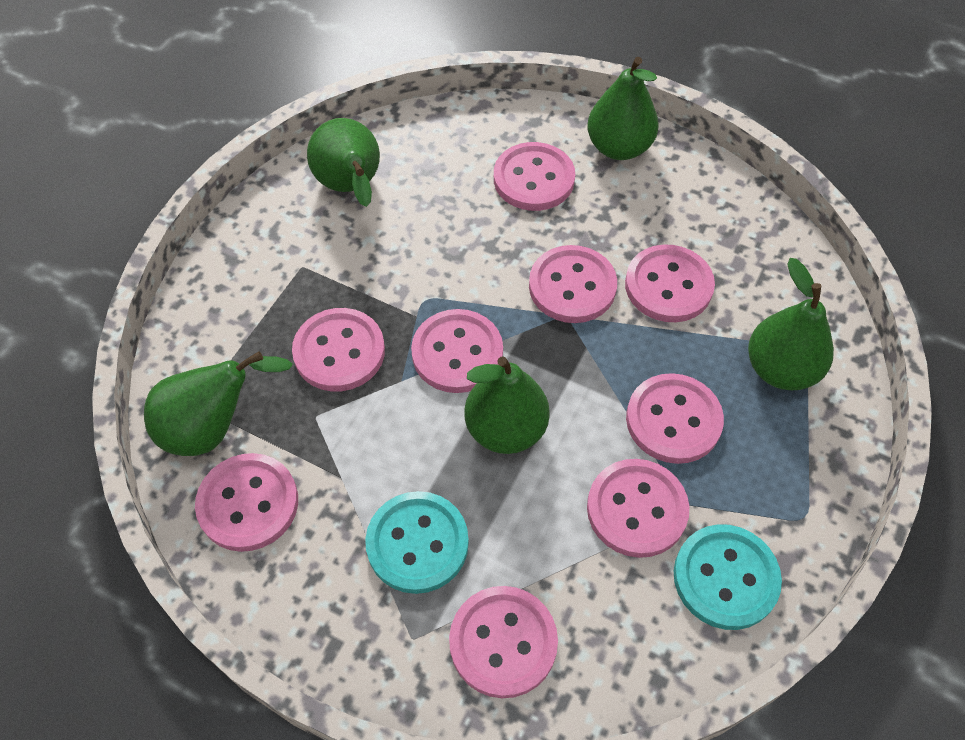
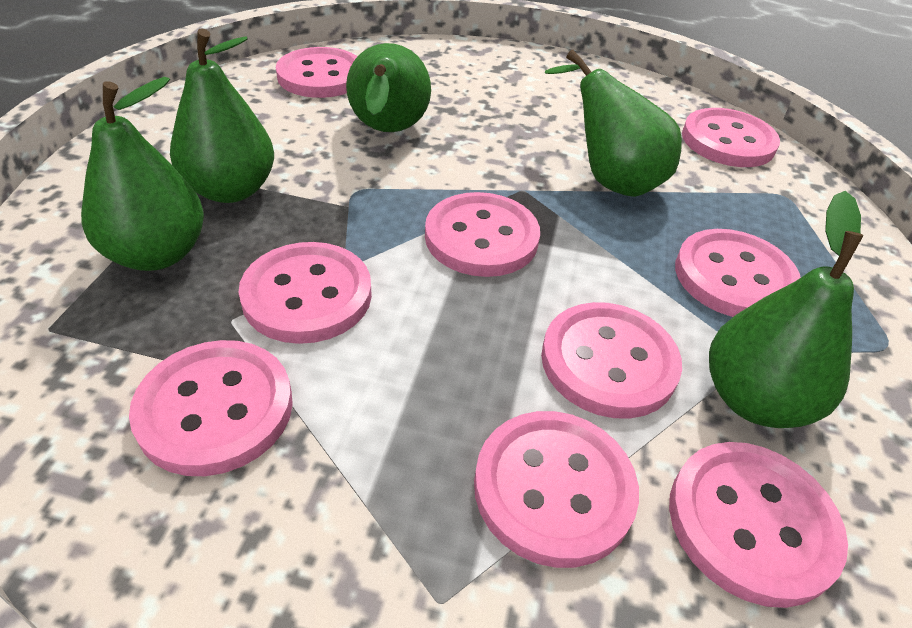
turquoise button: [365,491,469,594] [674,524,782,630] = 2 -> none = 0

